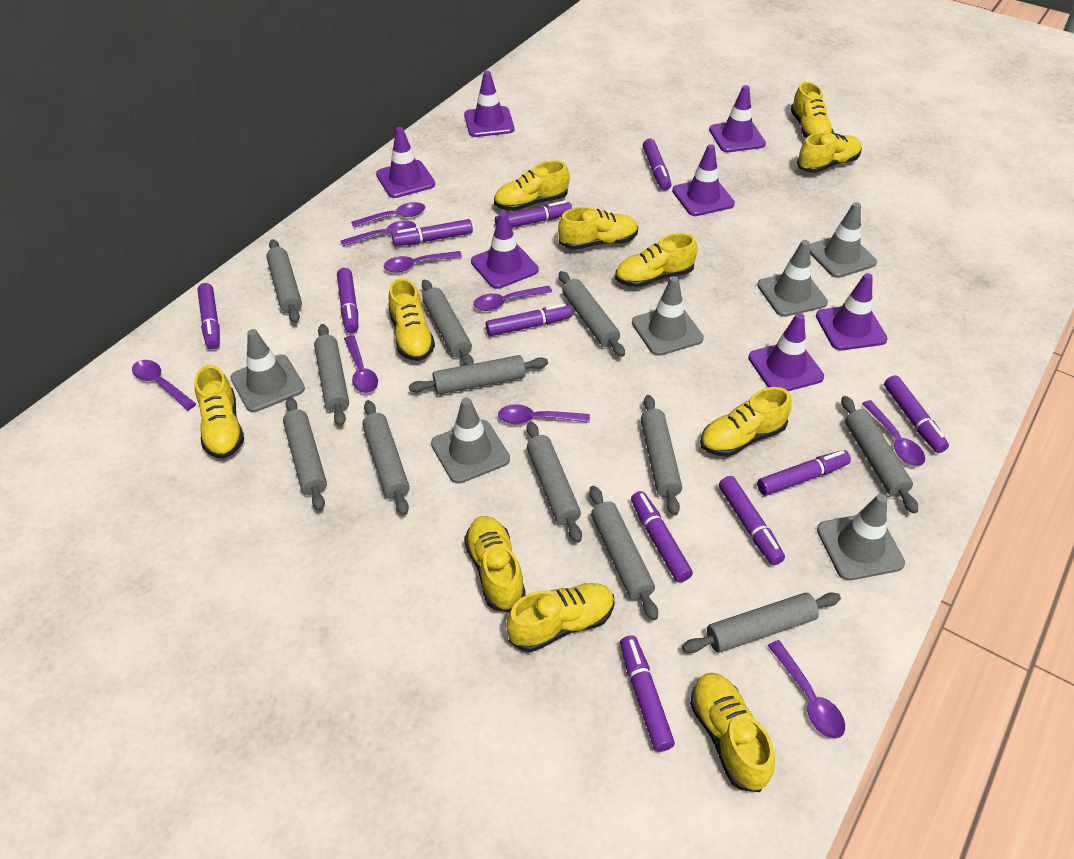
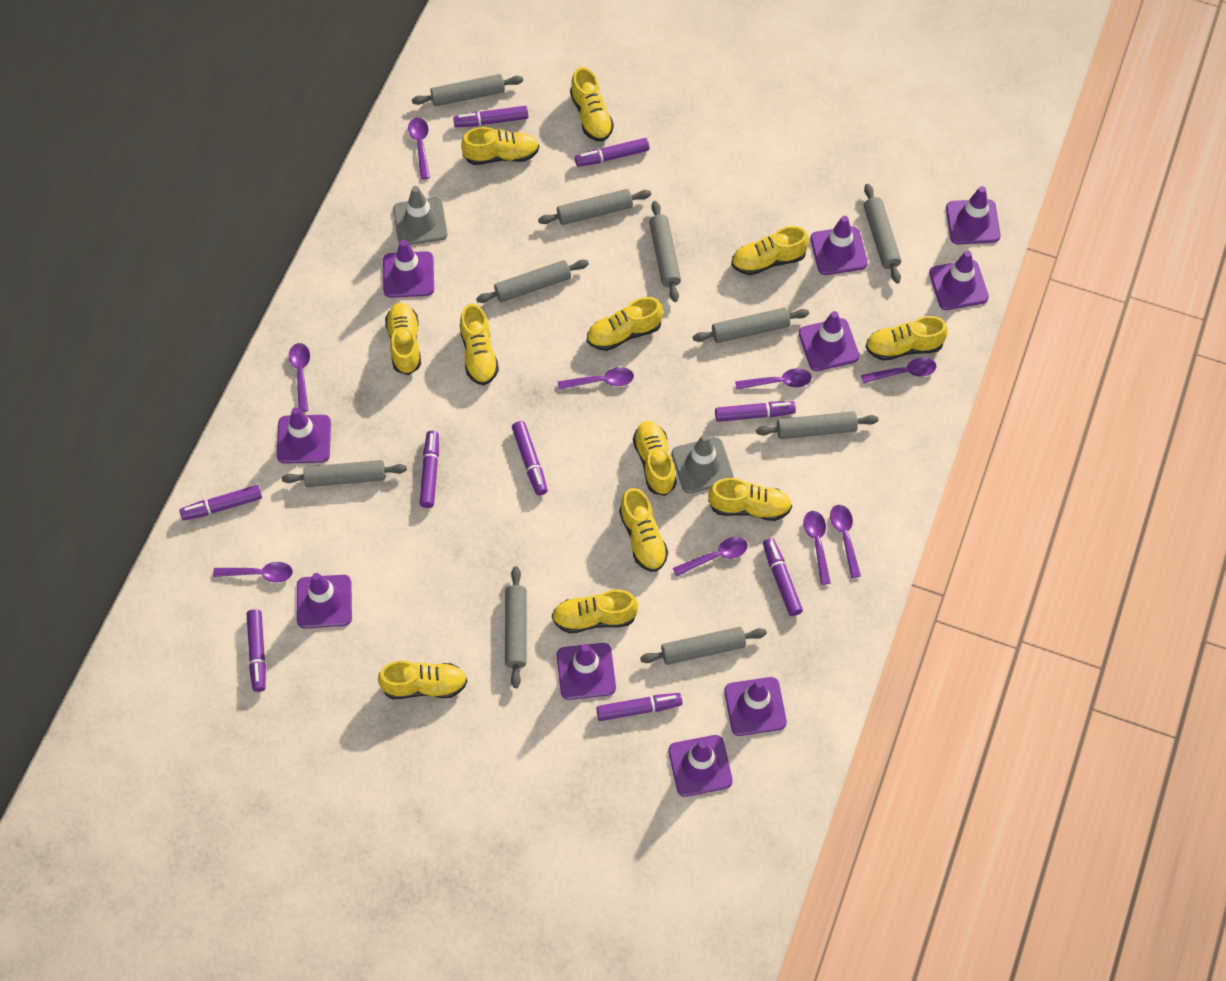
grey rolling pin: [266,239,302,323] [283,397,327,511] [314,324,349,426] [362,400,410,515] [409,355,548,395] [422,279,474,365] [527,421,582,543] [559,271,625,357] [589,486,658,621] [641,395,682,516] [682,592,841,653] [841,396,918,514] = 12 -> [282,460,407,487] [412,74,523,106] [476,260,589,303] [505,567,527,688] [538,189,651,225] [640,627,767,665] [649,201,681,302] [693,308,809,343] [756,411,878,439] [864,184,901,283] = 10
grey traffic cone: [231,329,305,412] [431,397,510,484] [632,276,704,356] [757,240,828,317] [810,202,877,278] [817,494,905,581] = 6 -> [393,186,448,245] [672,434,734,494] = 2
purple marker: [197,283,220,349] [337,268,358,333] [392,219,473,246] [486,303,572,336] [495,201,572,228] [620,635,675,752] [631,491,693,582] [643,139,671,190] [719,476,785,565] [757,450,851,496] [884,375,949,453] = 11 -> [179,485,262,520] [247,609,266,692] [420,431,439,508] [453,106,528,127] [512,421,548,495] [575,138,649,167] [596,693,682,721] [715,401,796,422] [763,538,803,616] = 9
purple traffic cone: [376,127,435,198] [464,71,515,137] [471,212,539,289] [672,144,735,216] [709,85,766,152] [748,313,824,391] [816,273,888,350] = 7 -> [277,407,331,464] [297,573,352,628] [383,240,434,298] [557,643,616,700] [668,735,733,797] [724,677,787,736] [799,311,859,371] [810,216,868,275] [929,250,989,310] [946,186,1000,244] = 10
yellow shoe: [194,365,244,459] [388,278,435,361] [464,516,526,612] [494,160,569,211] [506,583,614,652] [558,207,638,250] [615,233,698,287] [690,673,775,792] [700,387,792,457] [790,82,834,138] [797,132,862,173] = 11 -> [378,661,467,699] [385,303,421,375] [460,304,499,385] [461,127,539,165] [552,590,638,633] [570,67,614,142] [587,297,663,351] [619,488,668,572] [633,421,677,496] [708,478,792,521] [731,226,809,275] [865,316,948,361] = 12

